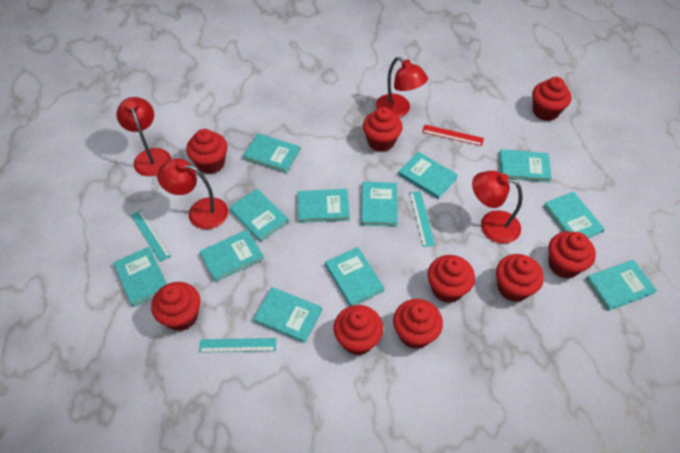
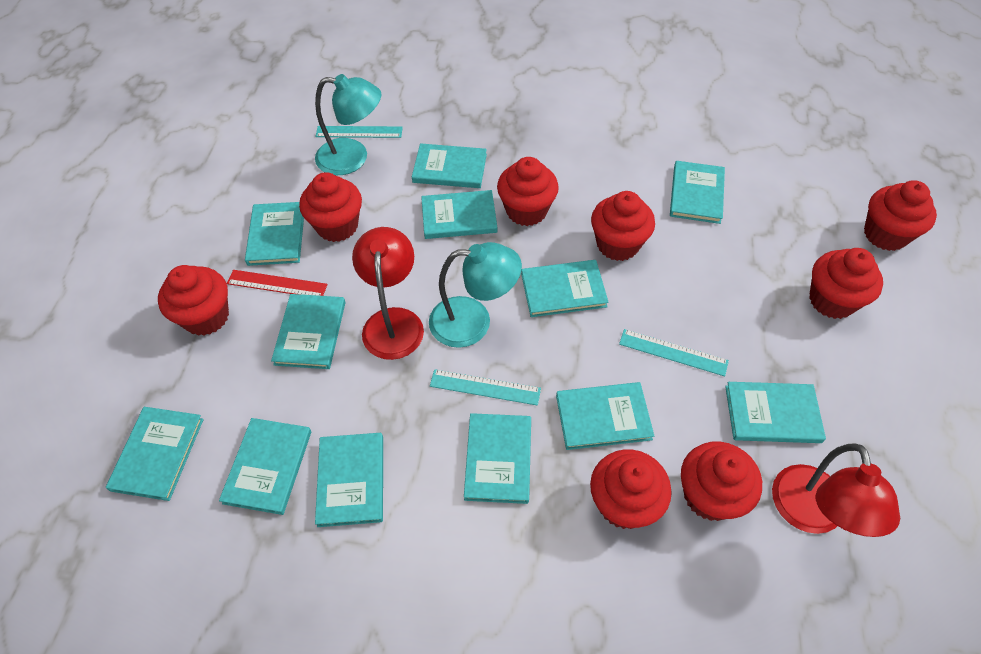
red cupcake: [151,282,201,331] [186,129,227,174] [334,305,383,355] [363,107,403,152] [393,299,443,349] [428,255,475,303] [496,254,544,302] [532,77,571,121] [548,231,596,278] = 9 -> [158,265,229,336] [299,172,362,242] [497,157,559,226] [590,449,672,529] [591,191,655,261] [681,441,762,521] [809,248,883,319] [864,181,937,251] = 8
red lamp: [116,97,171,176] [157,159,228,229] [375,57,428,118] [472,171,523,244] = 4 -> [352,227,424,360] [772,443,900,537] = 2
turquoise lamp: none = 0 -> [315,74,381,175] [429,242,522,348] = 2

